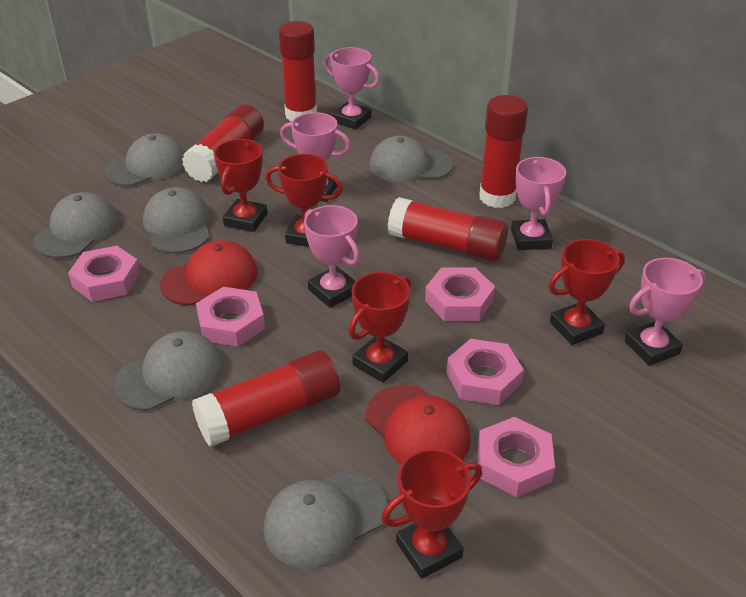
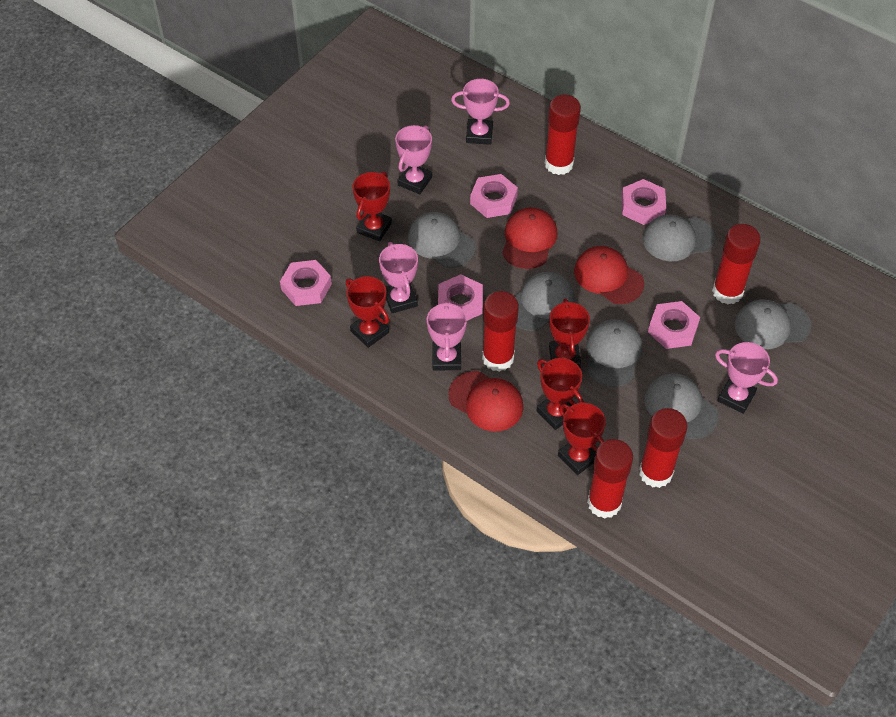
red cap: [160,240,258,306] [366,385,471,464] = 2 -> [448,371,523,432] [502,207,558,269] [574,246,644,304] = 3

